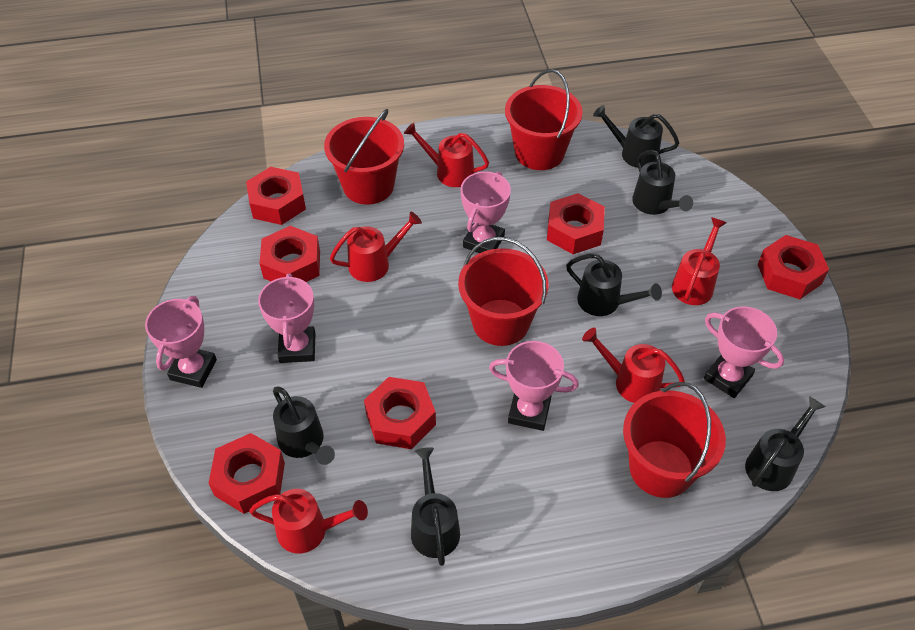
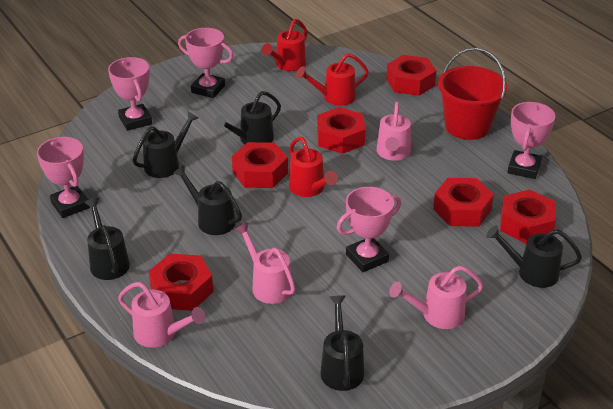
pink watering can: none = 0 -> [118,282,205,348] [234,223,295,304] [377,102,411,161] [389,266,483,329] = 4
red bucket: [324,109,404,205] [458,237,549,346] [505,69,583,170] [623,382,726,498] = 4 -> [438,48,508,140] = 1
red watering can: [249,489,368,554] [330,212,422,282] [404,123,489,187] [582,328,685,403] [672,217,727,305] = 5 -> [261,19,308,71] [289,137,338,197] [296,53,369,106] = 3

